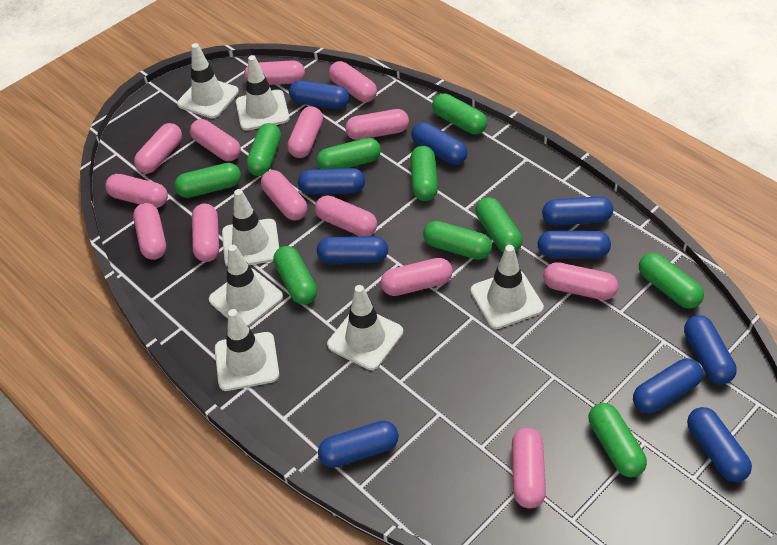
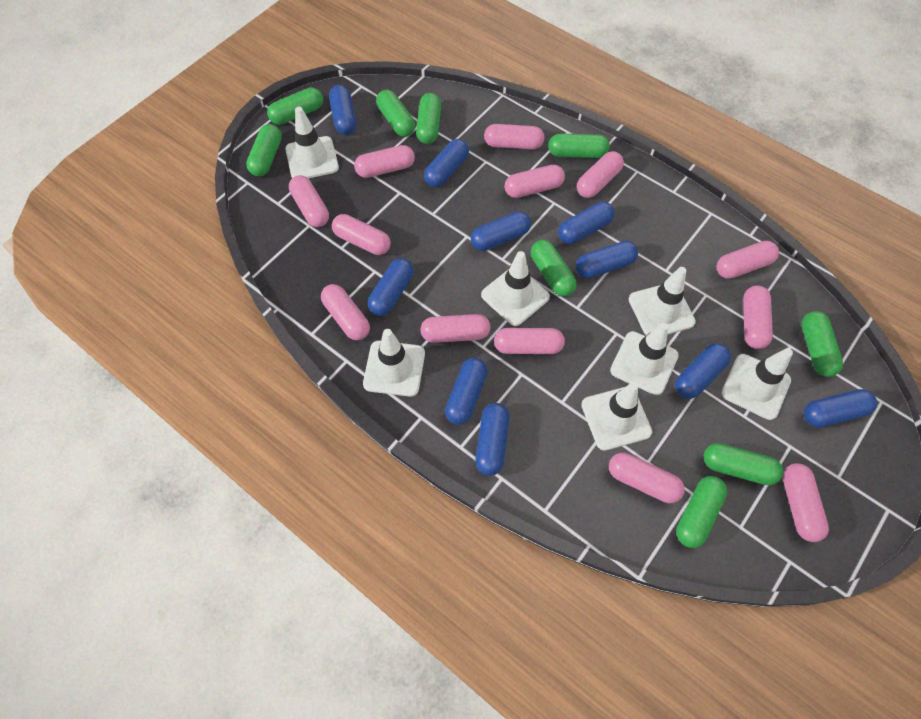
green capsule: [174,163,241,198] [246,123,281,176] [273,246,317,305] [316,138,381,169] [410,146,438,201] [423,221,492,260] [432,93,487,135] [476,197,522,252] [589,403,647,478] [639,253,704,309] = 10 -> [246,124,282,176] [267,87,323,125] [376,90,415,137] [416,93,441,144] [531,240,577,297] [548,133,610,158] [676,476,728,548] [704,443,783,485] [801,311,843,377] = 9
pink capsule: [105,174,168,208] [133,203,166,260] [134,123,182,173] [190,119,241,161] [192,204,219,262] [244,60,305,85] [261,170,307,221] [287,106,323,158] [315,195,377,236] [329,61,377,102] [345,109,409,140] [381,258,453,296] [512,428,546,508] [543,262,618,300] = 14 -> [289,175,329,227] [321,284,370,340] [332,214,391,255] [354,145,415,178] [420,314,491,343] [484,124,544,150] [494,328,565,354] [504,165,565,198] [577,151,624,198] [609,453,685,503] [717,240,779,279] [743,285,773,349] [783,463,829,542] = 13

